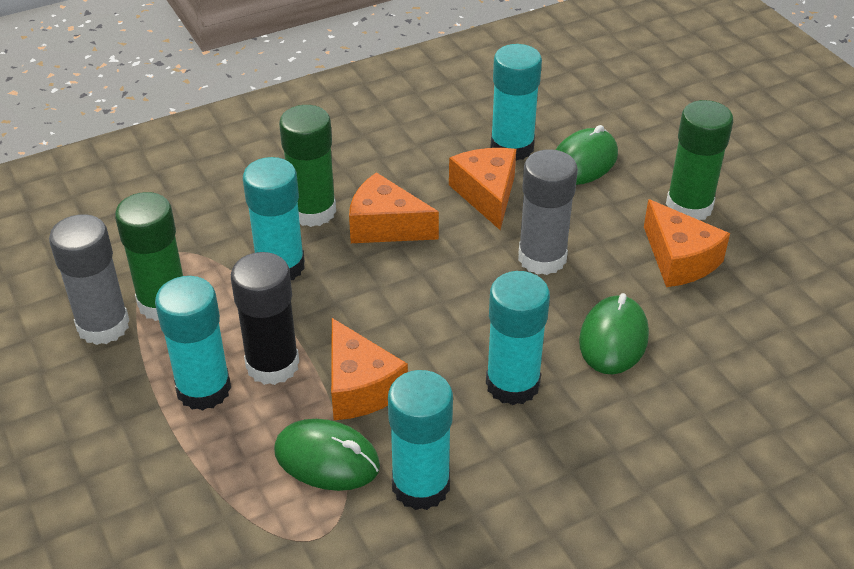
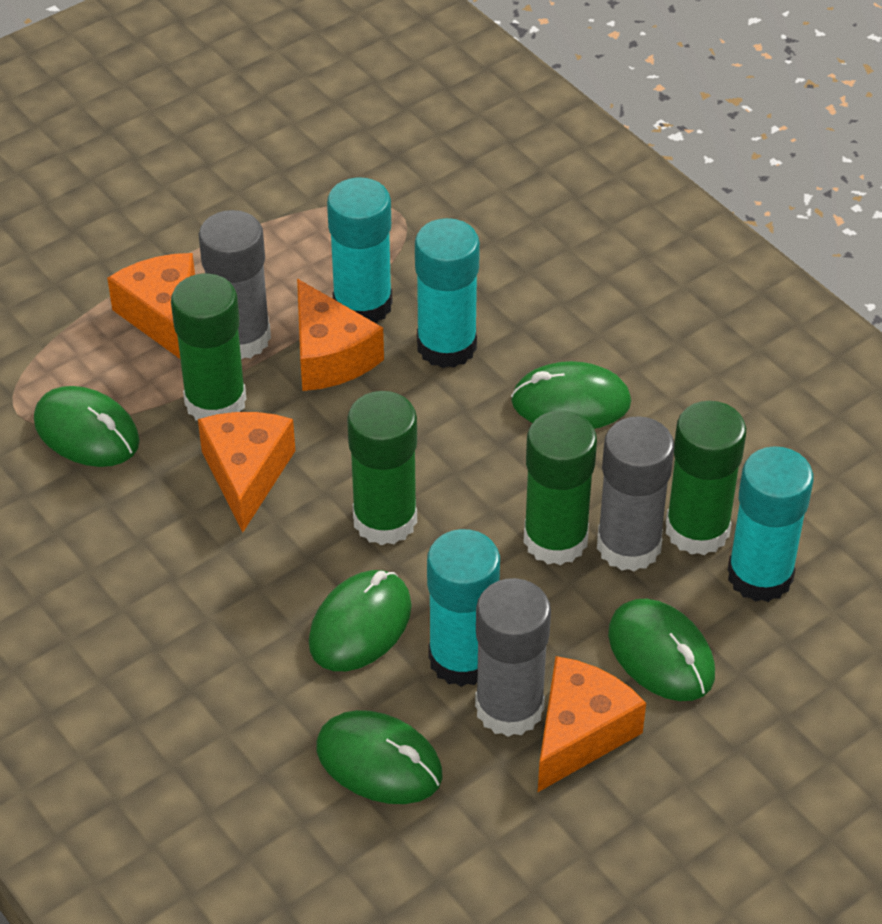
black glue stick: [231,252,299,385] = 1 -> none = 0
green glue stick: [115,192,183,321] [279,105,336,227] [666,100,733,220] = 3 -> [171,274,246,421] [347,391,417,545] [523,410,597,565] [666,401,746,555] = 4
green mouse: [274,419,380,491] [556,125,618,185] [579,293,649,374] = 3 -> [34,386,140,467] [309,570,412,671] [316,710,443,804] [511,361,631,429] [608,599,715,701] = 5
grey glue stick: [49,214,130,345] [518,149,578,275] = 2 -> [199,210,271,359] [475,578,551,737] [597,416,675,571] = 3
turquoise glue stick: [155,276,231,411] [243,157,305,280] [388,370,453,510] [486,271,550,405] [490,44,542,161] = 5 -> [327,177,392,323] [415,218,480,368] [427,529,500,687] [728,446,813,602] = 4

